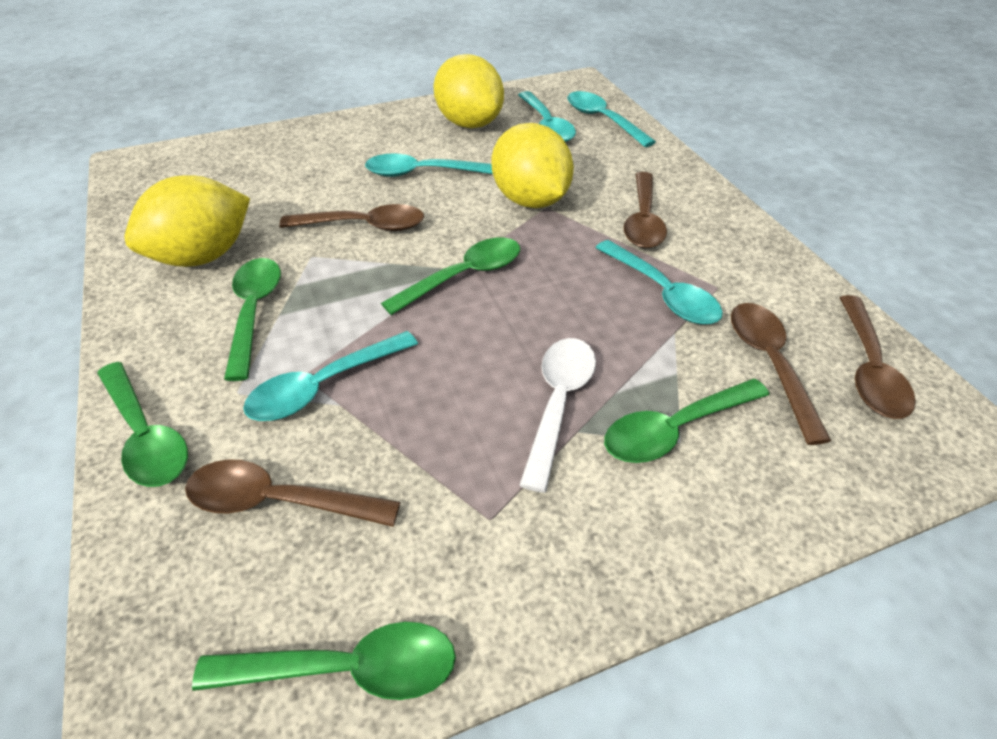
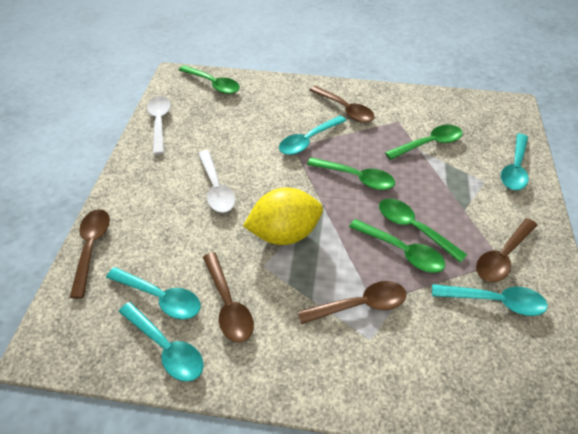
white spoon: [519,338,596,493] = 1 -> [147,96,171,155] [198,150,235,213] = 2
yellow lemon: [124,175,250,267] [433,54,504,128] [492,123,574,208] = 3 -> [243,188,323,245] = 1

